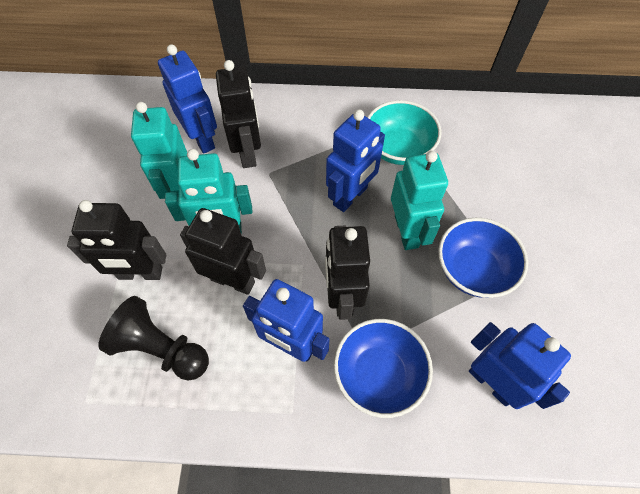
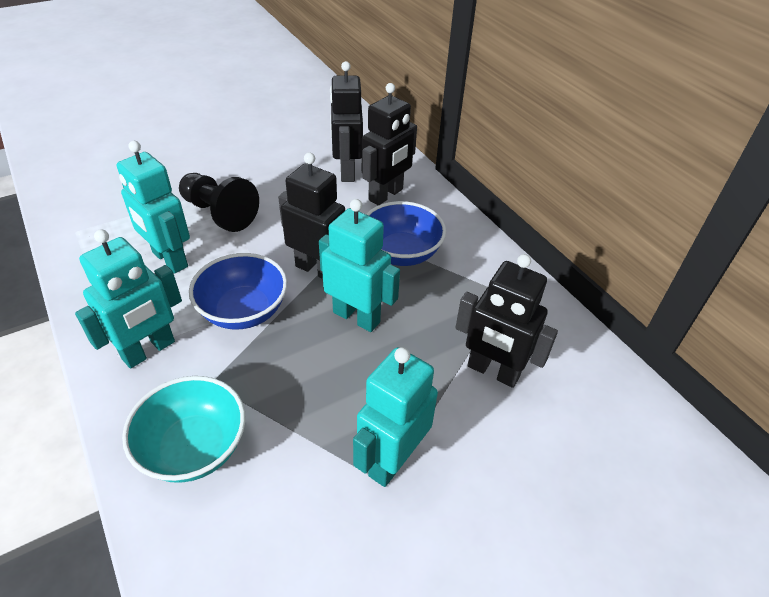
blue robot: [158,44,217,154] [243,279,329,362] [326,109,385,212] [469,322,571,409] = 4 -> none = 0
turquoise robot: [131,102,187,199] [165,149,252,234] [391,151,448,250] = 3 -> [75,229,182,368] [116,141,190,273] [319,199,400,332] [353,347,438,487] = 4

